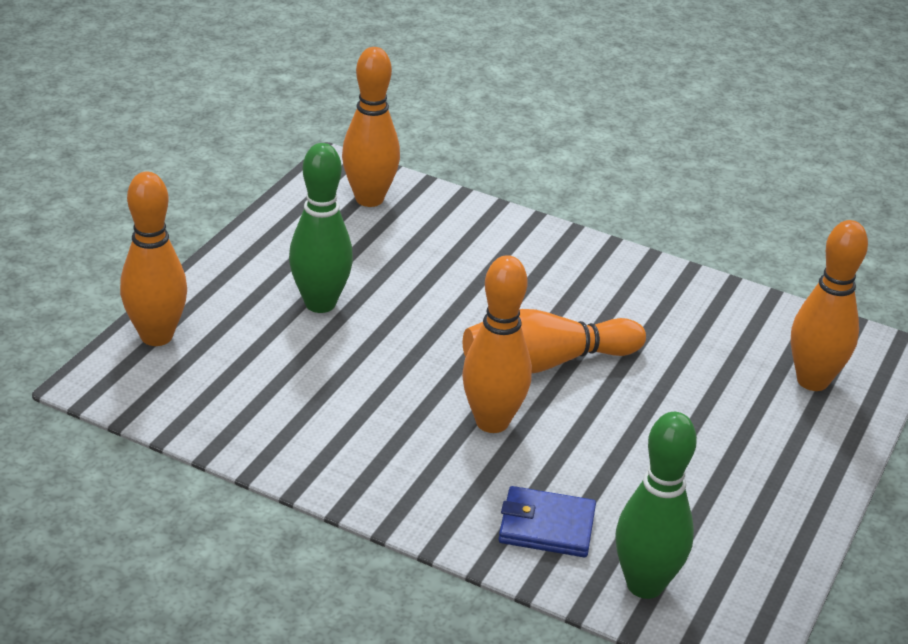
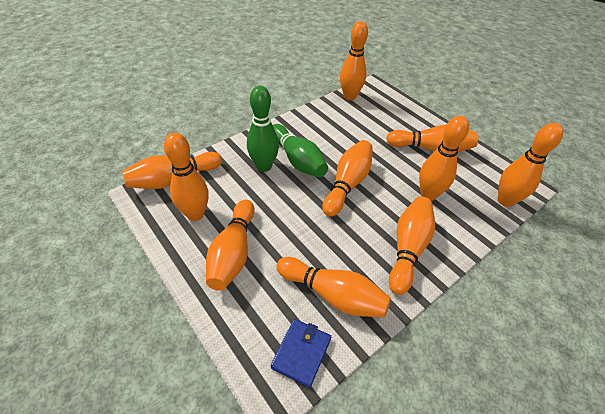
orange bowling pin: [120,172,187,346] [342,47,400,207] [462,255,532,433] [463,309,646,373] [791,220,868,391] = 5 -> [122,152,222,189] [164,132,209,221] [206,200,255,291] [276,257,391,318] [322,140,373,217] [340,21,368,100] [386,125,478,152] [389,197,435,295] [419,116,469,201] [498,123,563,207] = 10

